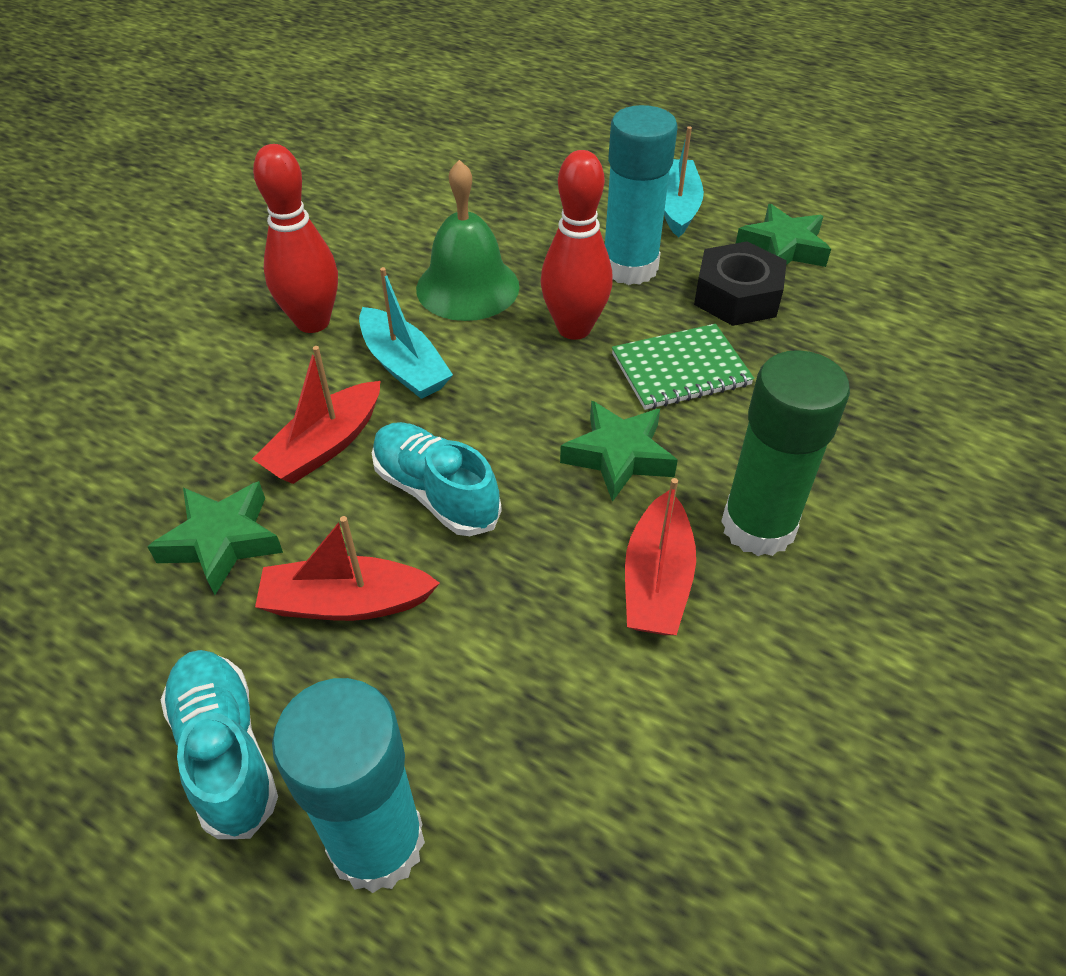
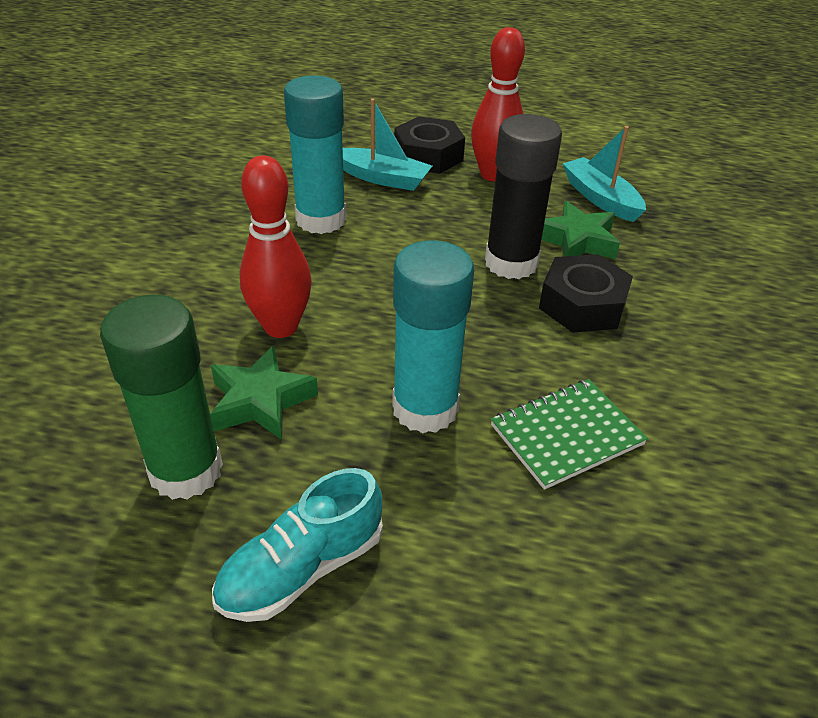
black glue stick: none = 0 -> [485,114,562,279] = 1
black nut: [694,241,787,326] = 1 -> [394,116,465,174] [539,254,633,333] = 2
green bell: [416,160,520,321] = 1 -> none = 0
green star: [147,481,283,595] [560,401,678,502] [736,204,831,267] = 3 -> [210,346,318,440] [541,201,620,259] = 2
red boat: [252,346,380,484] [255,516,440,621] [625,478,696,635] = 3 -> none = 0
turquoise shoe: [160,650,278,839] [372,422,502,536] = 2 -> [212,468,383,622] = 1

